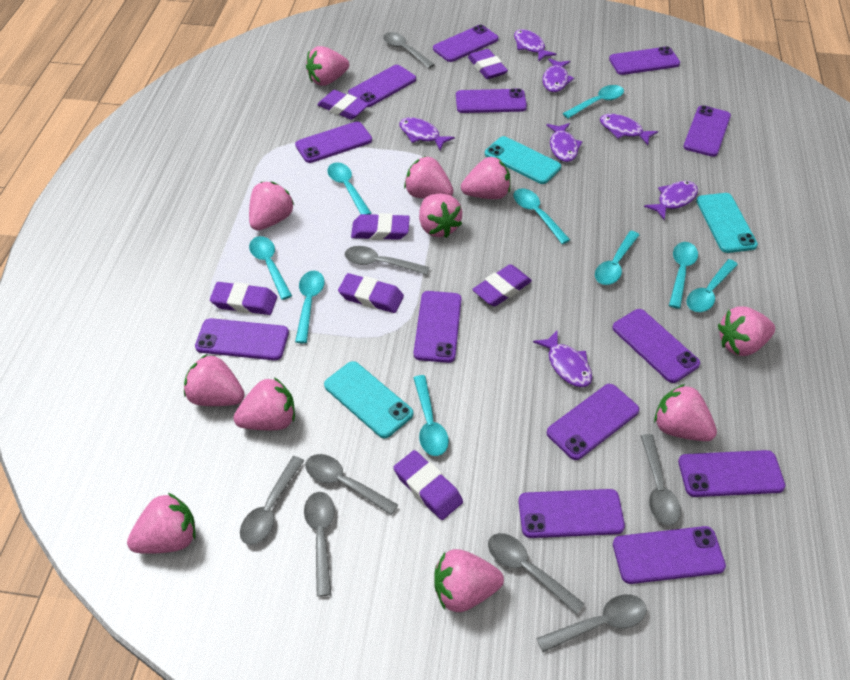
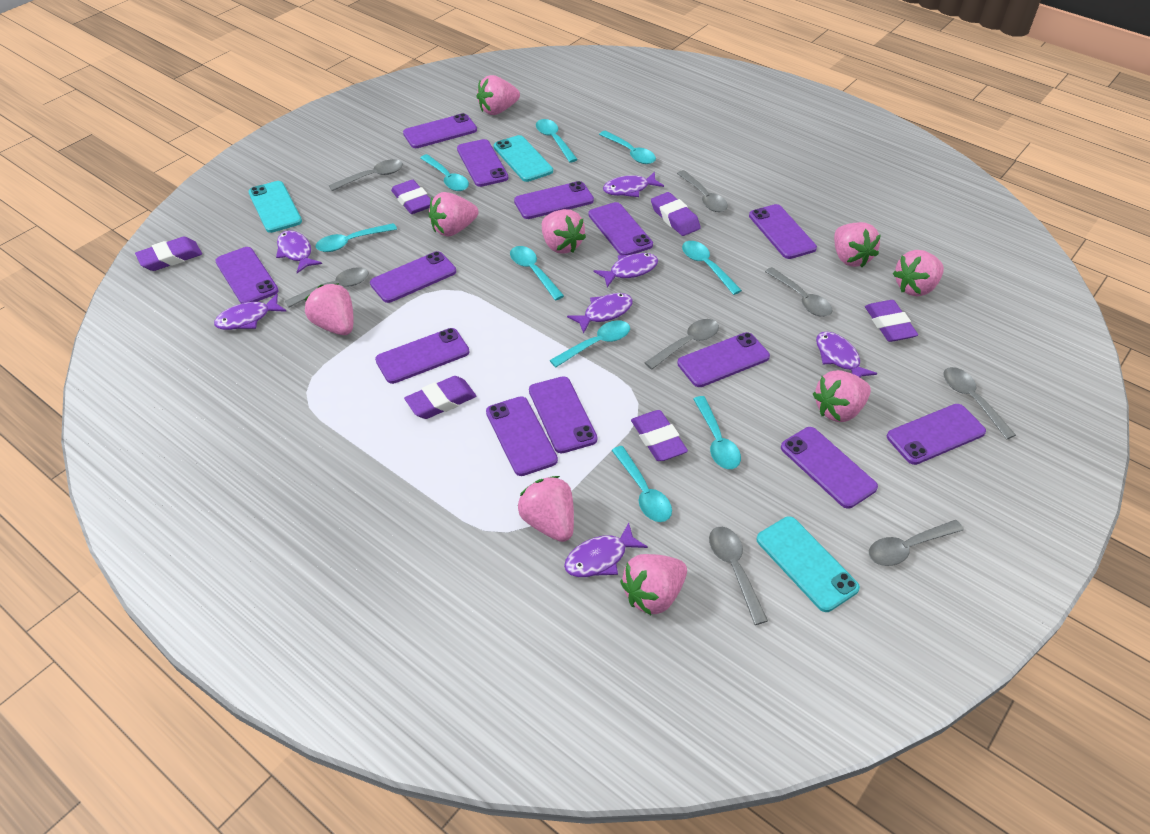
pink strawberry: [127,493,196,554] [184,354,245,406] [234,377,295,430] [249,182,294,231] [306,46,349,86] [404,156,453,199] [419,194,462,238] [434,549,504,612] [461,157,511,199] [654,384,717,441] [718,306,775,356] = 11 -> [304,283,353,335] [428,192,479,237] [477,75,520,115] [518,476,574,542] [542,209,586,254] [620,554,687,615] [813,370,871,422] [834,222,881,267] [893,250,944,296] = 9
purple eraser: [210,282,277,315] [317,90,369,120] [338,273,404,313] [351,213,410,240] [393,450,463,520] [468,49,508,79] [472,264,532,306] = 7 -> [135,237,202,271] [391,180,431,214] [404,376,476,419] [631,410,688,461] [651,192,701,236] [865,300,918,342] = 6

